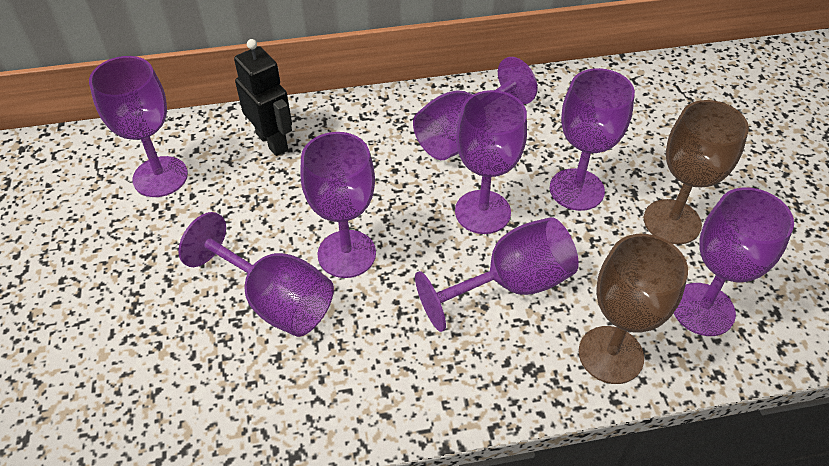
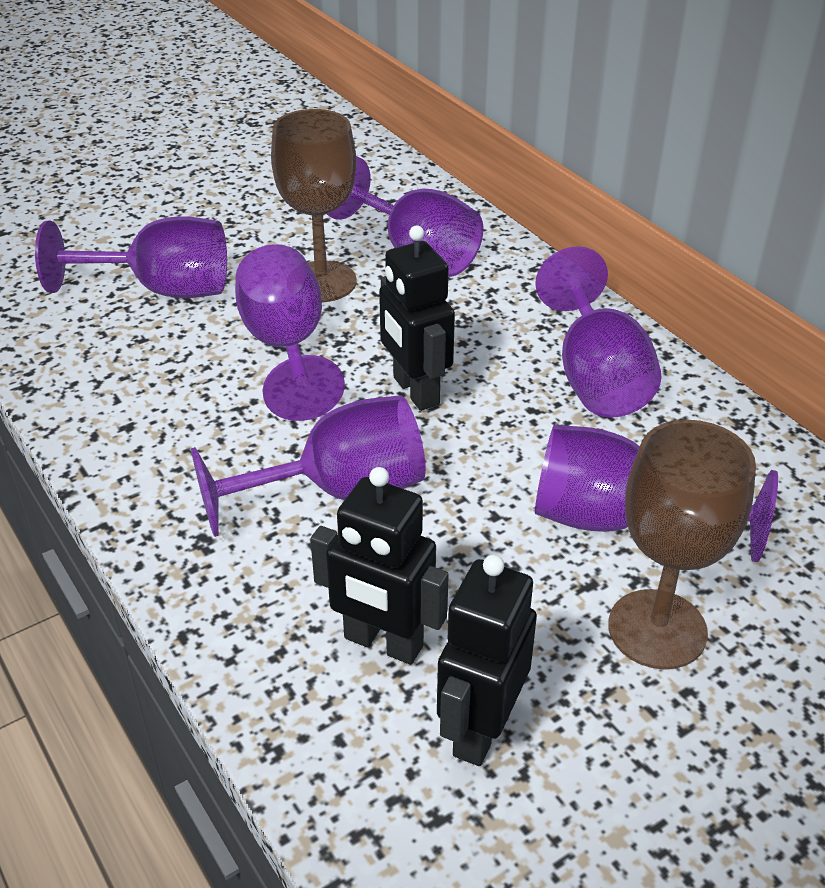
black robot: [234,39,292,156] = 1 -> [310,467,449,665] [379,225,455,411] [437,555,537,766] = 3
purple goblet: [89,56,188,197] [178,212,334,337] [300,132,376,278] [413,57,537,160] [415,217,579,332] [455,90,527,234] [550,68,635,211] [674,187,794,336] = 8 -> [35,216,227,298] [191,395,426,537] [235,244,345,421] [327,156,483,277] [535,246,662,418] [535,425,778,562] = 6

